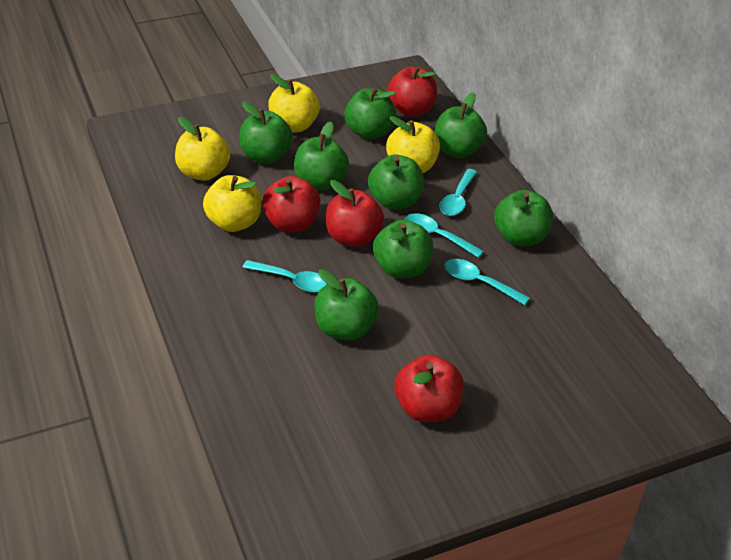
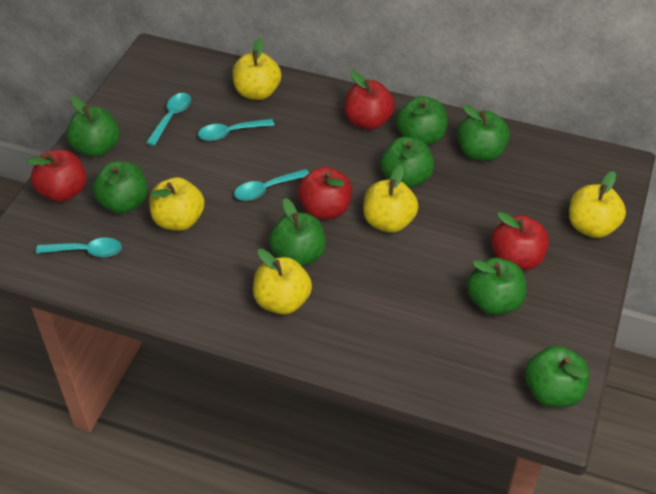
yellow apple: [175,117,230,181] [203,175,261,232] [268,74,320,133] [386,116,440,173] = 4 -> [149,177,205,231] [232,38,281,100] [253,249,312,315] [363,165,418,233] [569,171,626,238] = 5

